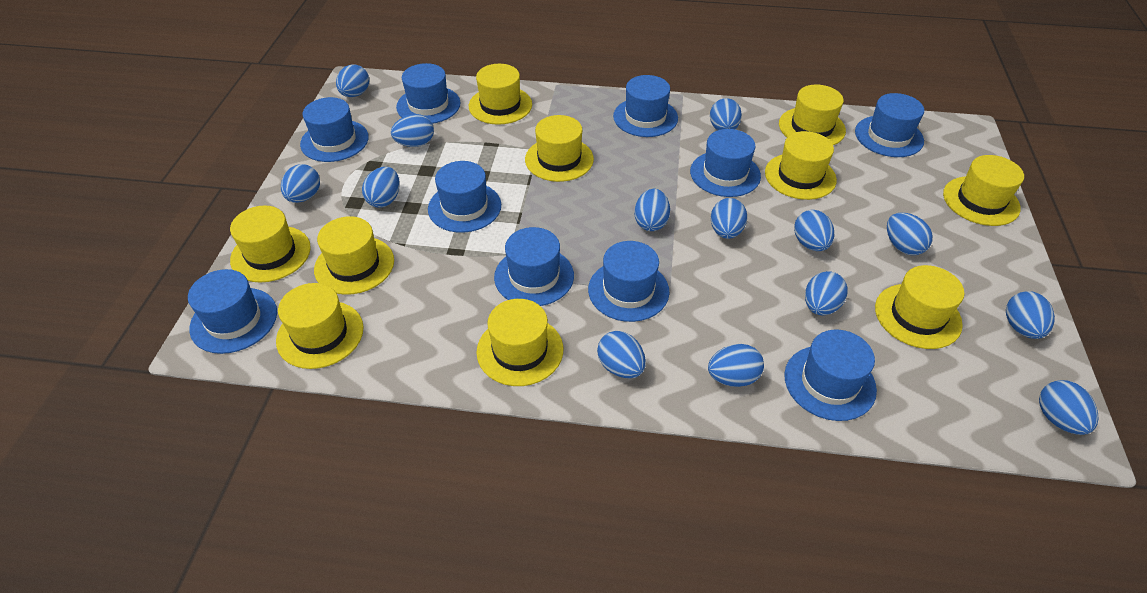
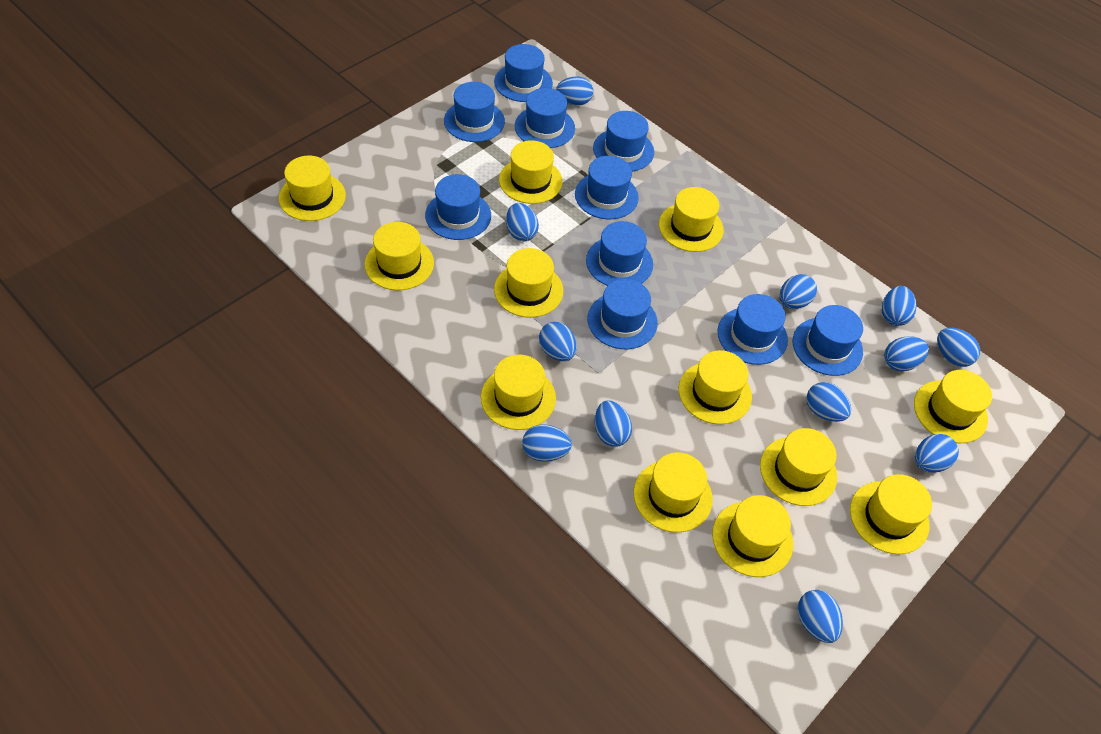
blue egg: [281,164,320,203] [336,64,369,97] [362,167,400,208] [391,114,434,147] [597,331,646,378] [634,189,670,231] [708,344,764,387] [710,98,742,130] [711,198,747,239] [794,210,835,251] [805,271,848,315] [887,213,933,255] [1006,291,1055,339] [1039,380,1099,435] = 14 -> [506,203,539,241] [522,424,572,462] [539,322,576,361] [556,76,593,106] [595,401,632,447] [779,274,817,309] [798,590,843,643] [807,382,851,422] [882,286,917,326] [884,336,929,371] [915,434,959,473] [937,328,980,367] = 12
yellow hat: [230,206,311,283] [276,283,364,369] [314,216,394,295] [469,64,532,125] [476,299,563,386] [525,115,594,182] [765,131,837,200] [779,85,846,145] [875,265,964,349] [943,155,1024,226] = 10 -> [279,156,346,221] [365,222,434,291] [481,355,556,430] [494,248,563,318] [499,140,563,204] [634,452,713,533] [659,187,724,252] [679,350,752,424] [712,495,793,577] [760,428,837,506] [850,474,932,554] [914,370,992,443] = 12

